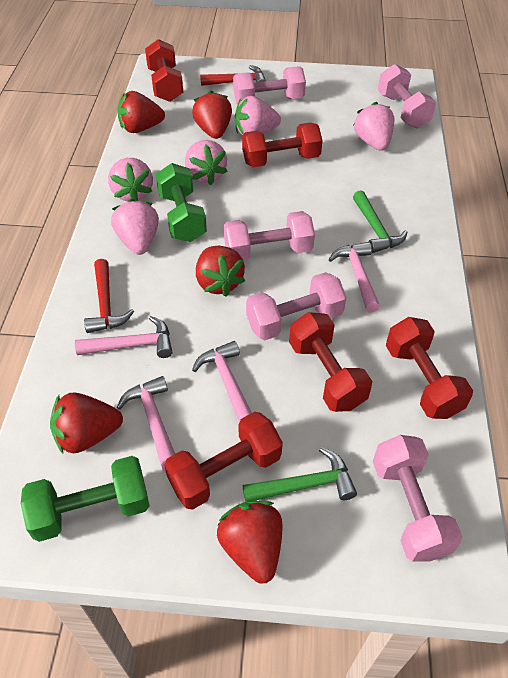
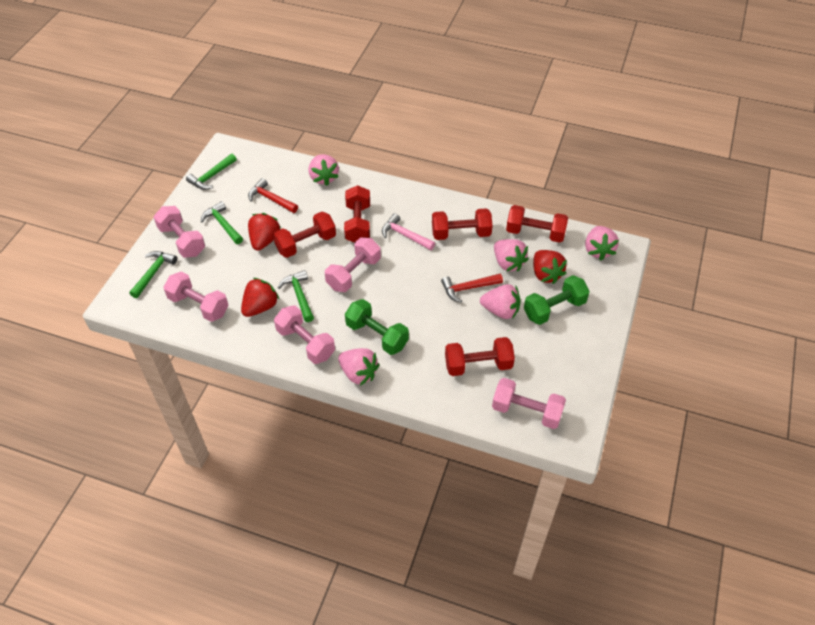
green hammer: [243,447,357,502] [353,190,408,253] = 2 -> [129,251,177,298] [186,154,237,190] [201,201,243,244] [278,270,314,322] = 4
pink hammer: [75,316,172,358] [116,376,175,472] [192,341,252,422] [329,242,380,313] = 4 -> [382,213,435,250] = 1
red strawberry: [50,392,123,454] [117,91,165,133] [192,91,232,139] [196,246,245,296] [217,501,283,584] = 5 -> [241,278,280,317] [248,213,280,251] [533,250,567,284] = 3

